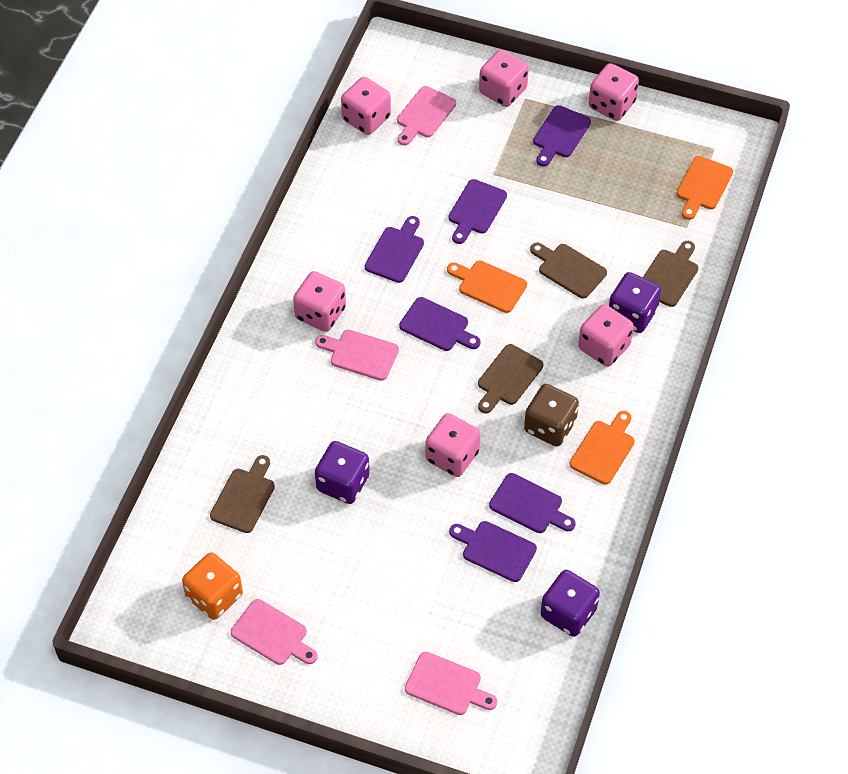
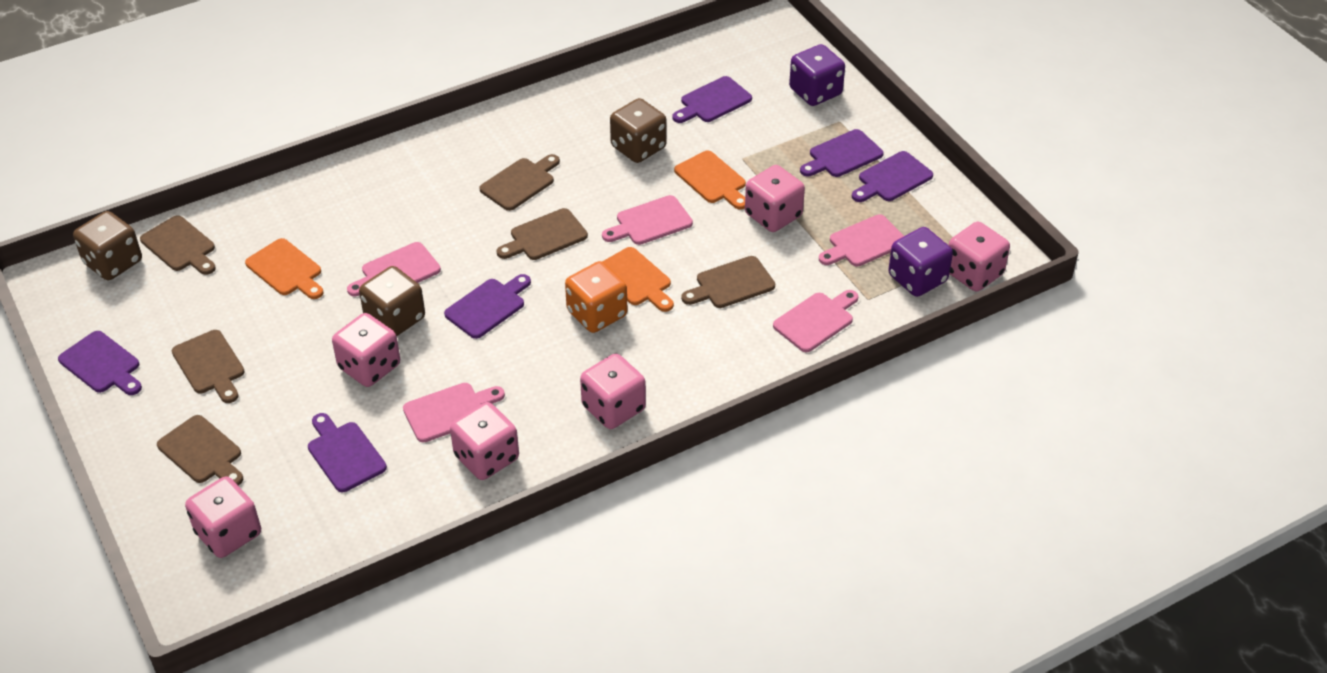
brown cutting board: [210,455,275,533] [478,344,543,413] [530,243,607,299] [643,241,698,307] = 4 -> [140,215,216,275] [157,415,243,485] [172,330,245,403] [479,154,560,211] [496,208,588,260] [681,256,775,308] = 6
brown dice: [524,384,579,446] = 1 -> [73,211,142,280] [359,266,425,336] [610,98,667,163] = 3
pink cutting board: [231,599,318,665] [315,330,399,381] [397,86,456,145] [405,652,497,715] = 4 -> [347,242,441,296] [403,383,505,443] [602,195,693,245] [773,290,859,352] [819,214,904,266] = 5
purple dice: [315,441,370,504] [541,570,600,637] [609,272,661,333] = 3 -> [789,44,845,106] [888,227,953,297] = 2

